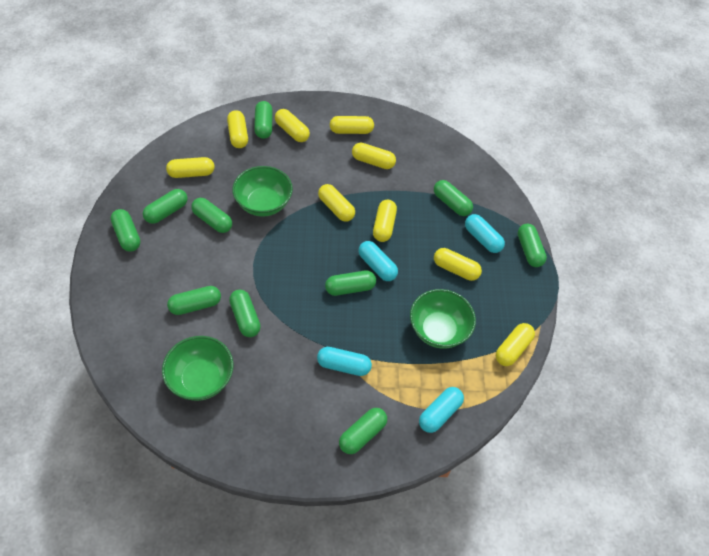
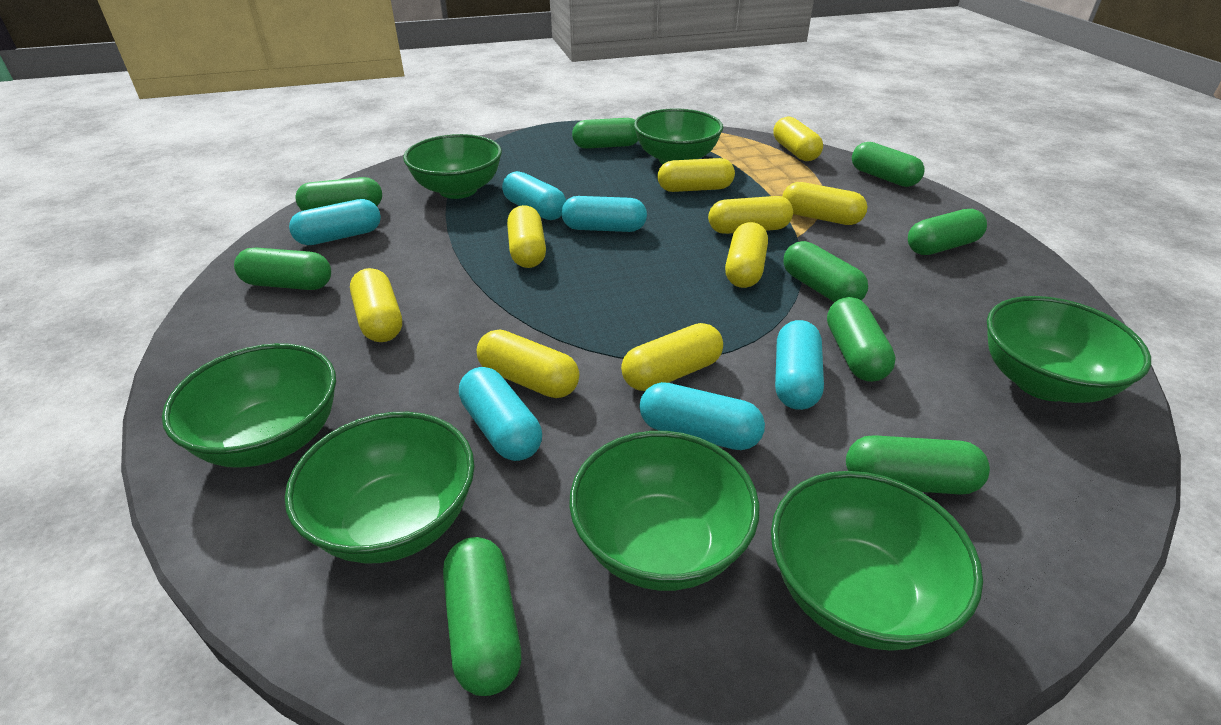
green bowl: [162,336,234,401] [232,166,293,217] [410,289,476,349] = 3 -> [162,343,336,468] [285,412,475,564] [403,134,502,199] [569,431,760,591] [634,109,723,164] [771,471,983,651] [987,296,1151,403] = 7
green capsule: [110,209,140,252] [143,189,188,224] [167,286,221,315] [191,198,232,233] [229,290,261,337] [254,101,272,139] [325,271,376,296] [339,408,387,454] [434,180,473,216] [518,224,547,267] = 10 -> [234,248,331,290] [295,177,382,211] [443,537,521,696] [572,118,638,149] [784,241,868,302] [827,297,896,382] [846,435,990,495] [852,142,925,187] [908,209,987,255] = 9
turquoise capsule: [317,347,372,376] [358,241,398,281] [419,387,464,433] [465,214,505,253] = 4 -> [289,199,381,245] [459,367,542,461] [502,171,566,220] [561,196,647,232] [640,382,765,450] [775,320,824,410] = 6

